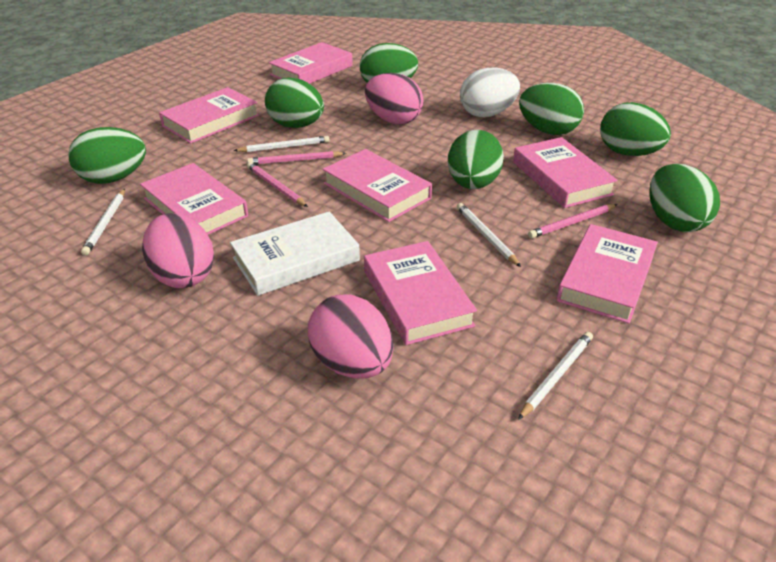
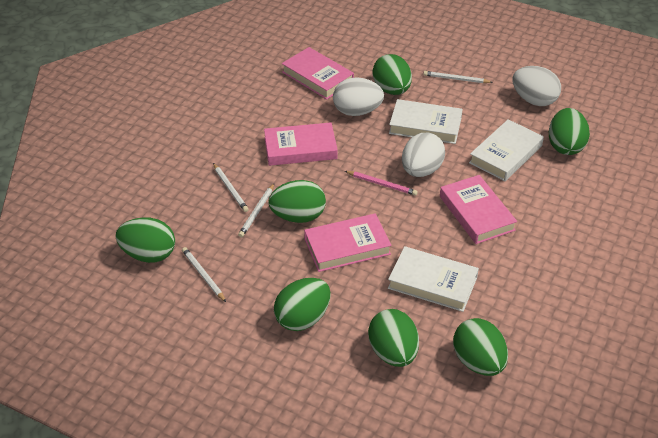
pink book: [140,163,248,235] [159,87,259,143] [269,42,353,84] [323,149,432,222] [364,241,477,345] [513,137,618,208] [556,224,658,324] = 7 -> [264,122,338,166] [282,47,354,100] [304,213,392,272] [440,175,517,244] = 4
pink egg: [142,213,214,288] [308,295,393,379] [365,73,424,124] = 3 -> none = 0
pink pencil: [247,151,346,165] [247,162,308,207] [528,204,617,238] = 3 -> [345,171,418,196] = 1
white book: [230,212,360,296] = 1 -> [388,246,479,312] [389,99,463,144] [469,119,544,181] = 3
white egg: [460,67,520,117] = 1 -> [333,78,384,116] [402,133,445,177] [512,66,561,106] = 3

